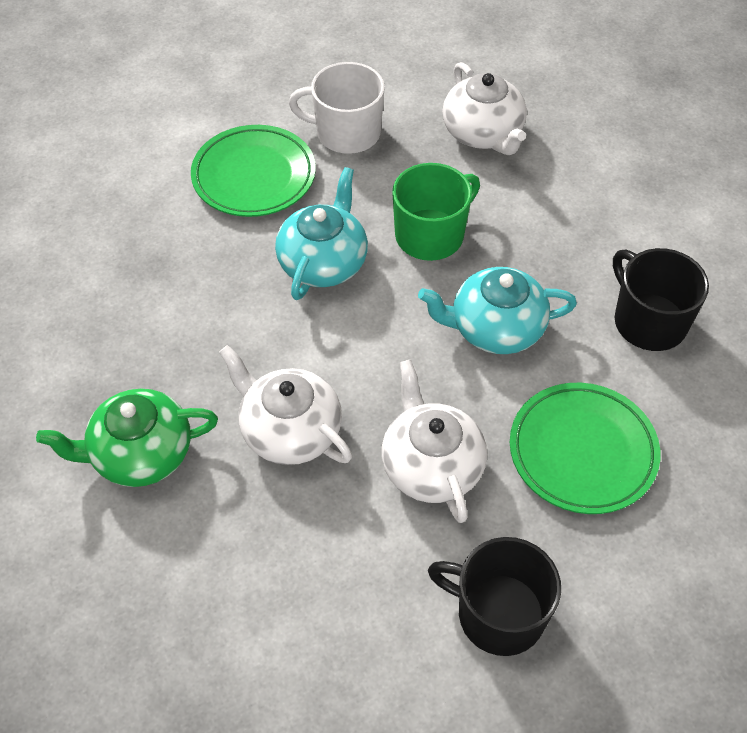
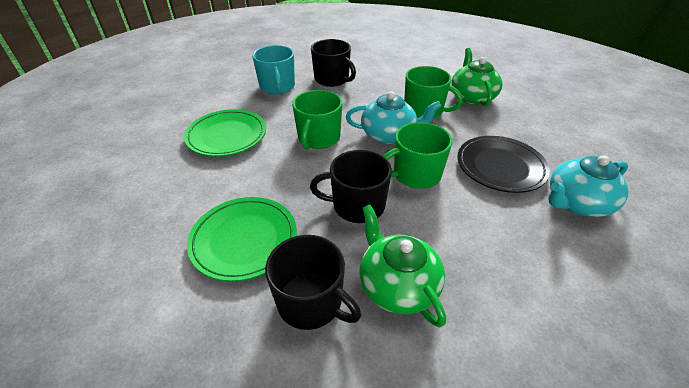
black mug: [428,537,561,656] [613,248,709,351] = 2 -> [265,235,361,330] [310,150,392,223] [311,39,356,87] = 3
black plate: none = 0 -> [457,136,550,193] = 1
green mug: [392,163,480,261] = 1 -> [292,90,342,149] [383,122,452,189] [404,66,463,119] = 3
green teapot: [36,389,218,487] = 1 -> [359,205,446,327] [451,48,502,106] = 2
turquoise mug: none = 0 -> [252,45,295,94] = 1
white mug: [289,62,385,154] = 1 -> none = 0
white teapot: [219,345,352,465] [382,359,487,523] [442,62,527,155] = 3 -> none = 0

